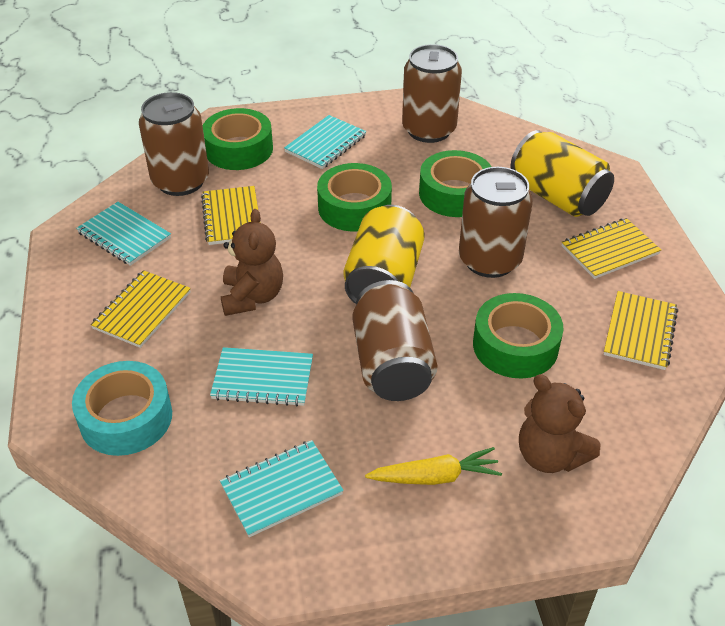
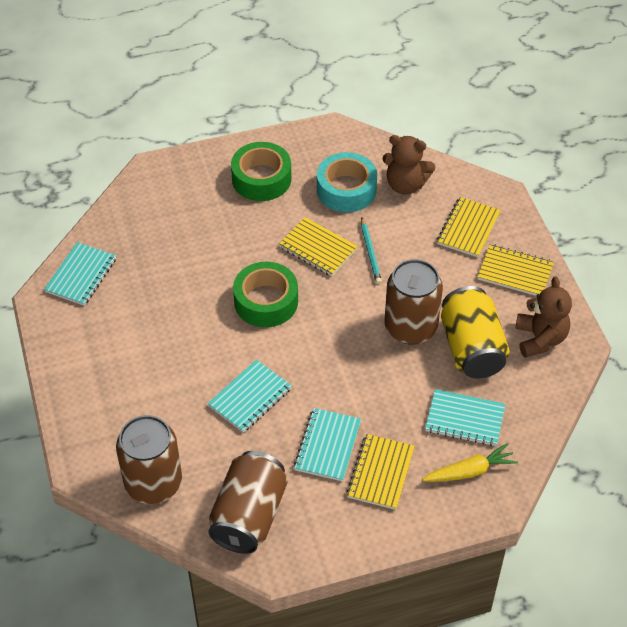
brown can: [139,92,209,196] [353,280,438,401] [402,44,462,143] [459,167,533,278] = 4 -> [116,415,182,504] [208,451,288,554] [385,259,443,344] = 3
green tape: [203,108,273,170] [317,163,392,232] [419,150,492,217] [473,293,564,379] = 4 -> [231,142,291,201] [233,262,298,327] = 2
turquoise pencil: none = 0 -> [361,217,382,284] = 1
yellow can: [344,205,425,304] [510,130,614,217] = 2 -> [441,286,510,379] = 1

